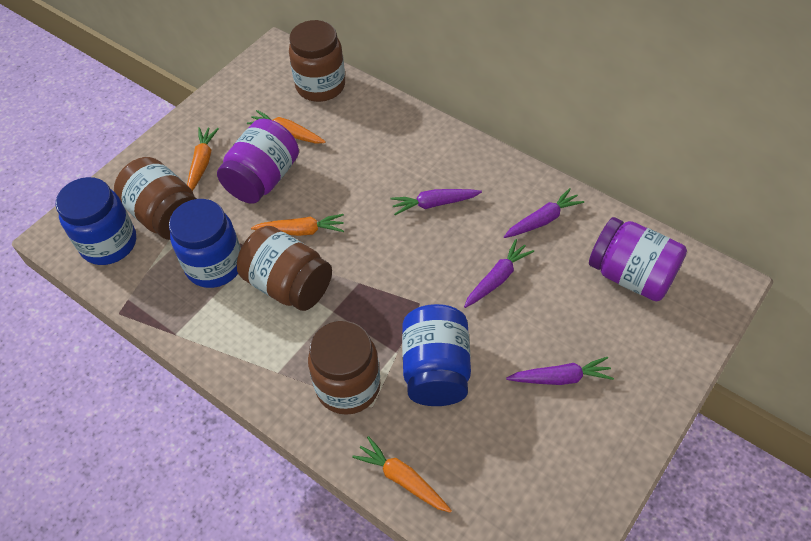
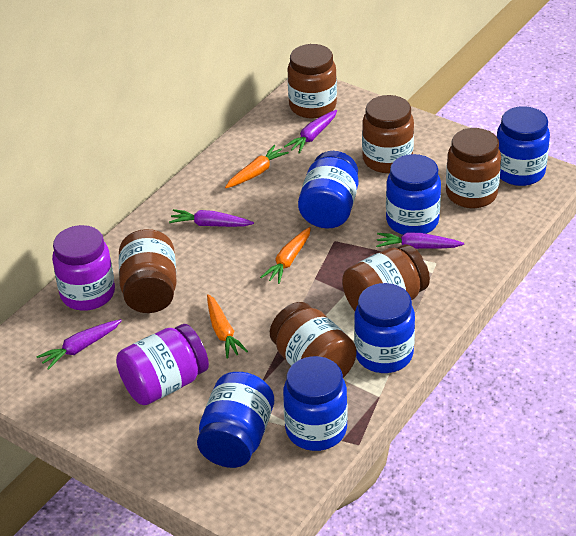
blue jar: [56,177,136,265] [169,199,241,288] [402,304,471,406] = 3 -> [197,372,274,468] [283,356,348,451] [298,151,358,229] [354,283,415,373] [386,154,441,235] [497,106,550,186] = 6
brown jar: [114,157,197,240] [237,226,332,311] [289,20,345,102] [308,321,380,415] = 4 -> [119,229,177,313] [270,302,357,378] [288,44,337,119] [342,244,430,311] [362,95,414,173] [446,128,501,208] = 6
orange carrot: [187,127,219,191] [247,110,326,144] [251,214,344,236] [352,436,452,513] = 4 -> [207,294,248,358] [225,145,289,188] [260,227,311,284] = 3

